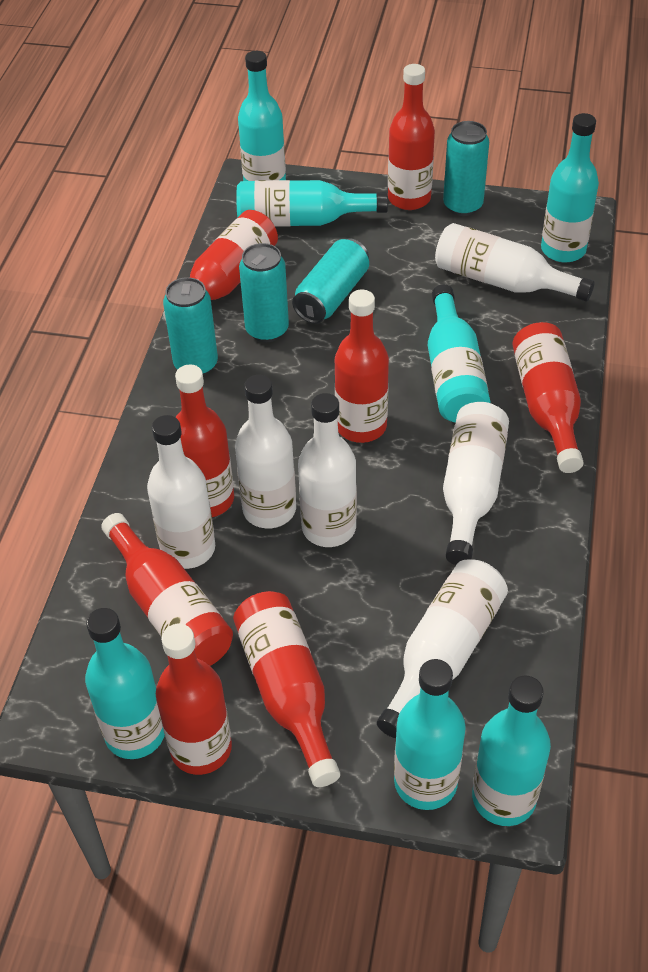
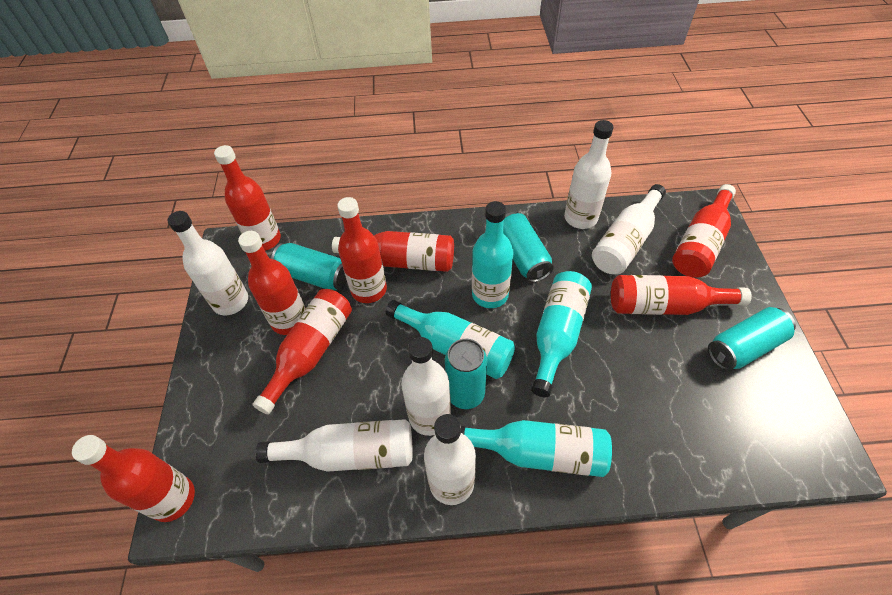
turquoise bottle: [85,608,165,759] [236,180,388,227] [238,51,286,181] [394,659,466,810] [428,284,490,423] [472,675,551,826] [541,113,599,263] = 7 -> [386,300,515,379] [461,420,612,477] [472,201,513,308] [531,271,592,397] = 4

